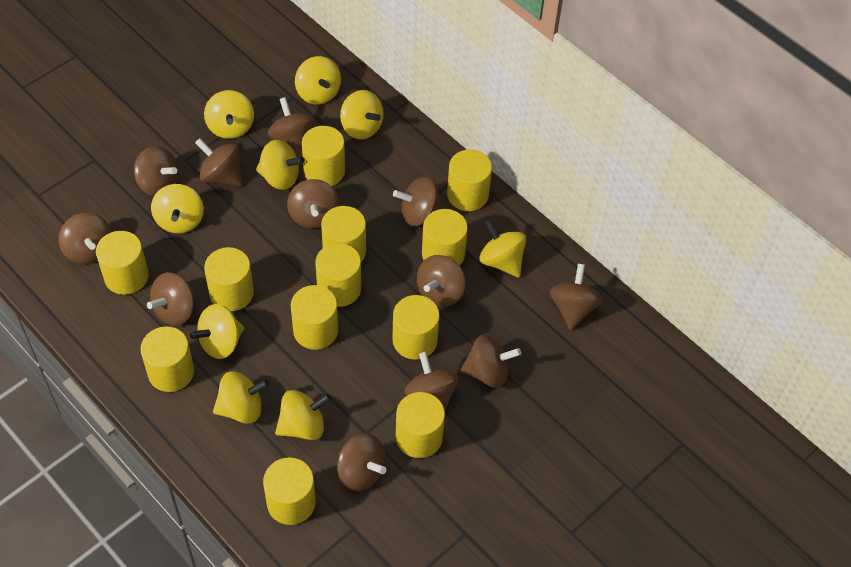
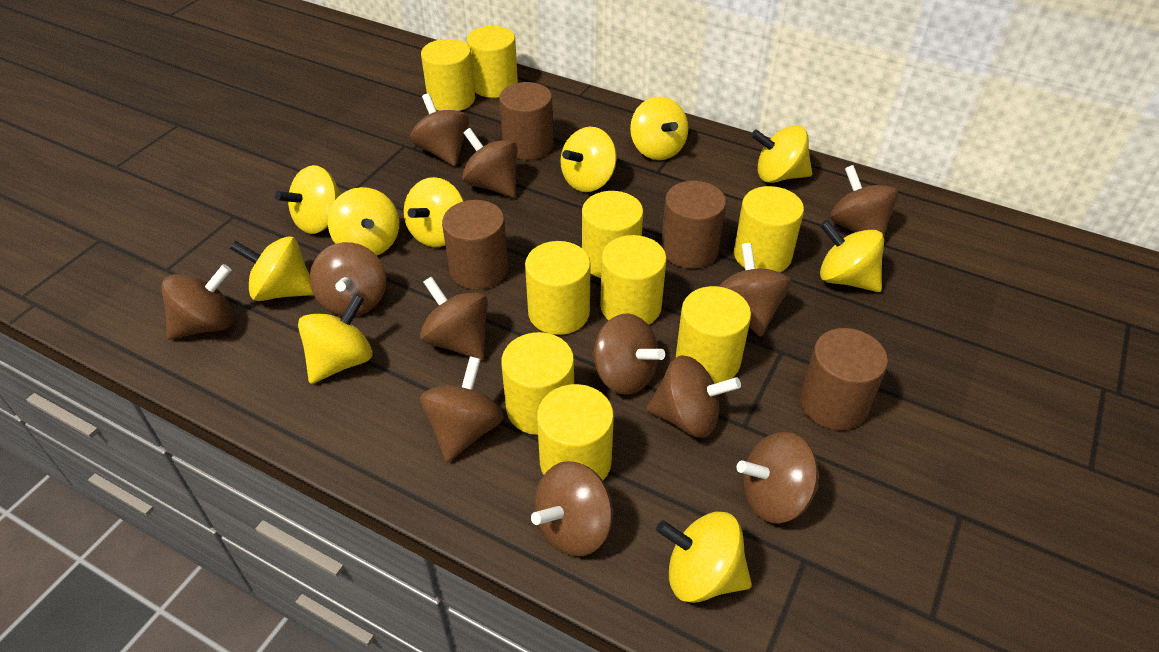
brown cylinder: none = 0 -> [442,200,508,290] [499,82,553,160] [661,181,726,269] [800,328,888,430] = 4
yellow cylinder: [96,231,149,295] [140,326,194,392] [204,247,254,311] [263,458,316,525] [291,285,338,350] [302,126,345,186] [315,243,361,307] [321,206,366,262] [393,295,440,360] [396,392,445,458] [422,209,468,265] [447,149,492,211] = 12 -> [421,39,475,111] [467,26,518,98] [501,332,574,435] [525,241,591,335] [537,384,614,480] [582,191,643,278] [600,235,667,325] [676,286,751,384] [734,186,804,272] = 9
yellow spinning top: [151,184,204,233] [190,304,244,359] [204,90,254,139] [213,372,269,424] [256,140,305,190] [275,390,331,440] [295,56,341,104] [340,90,384,139] [479,219,526,277] = 9 -> [230,236,314,301] [275,165,342,234] [298,294,373,384] [328,187,399,256] [404,177,463,247] [561,127,617,192] [630,96,688,160] [656,512,752,603] [751,125,812,183] [820,220,884,292] = 10

